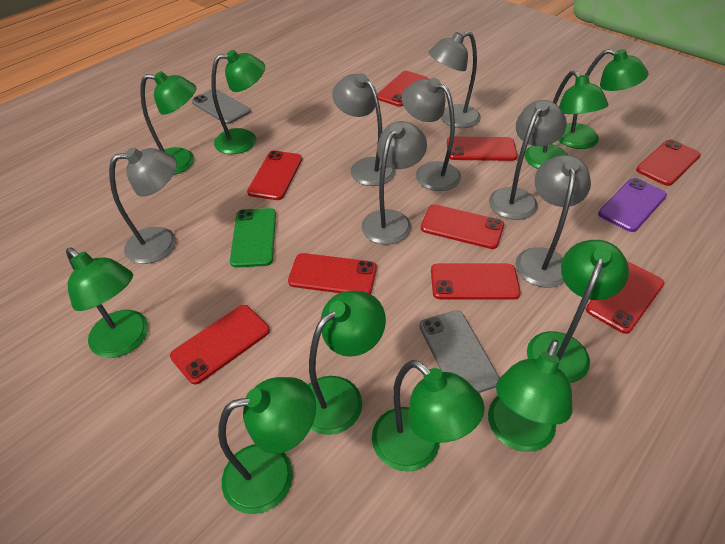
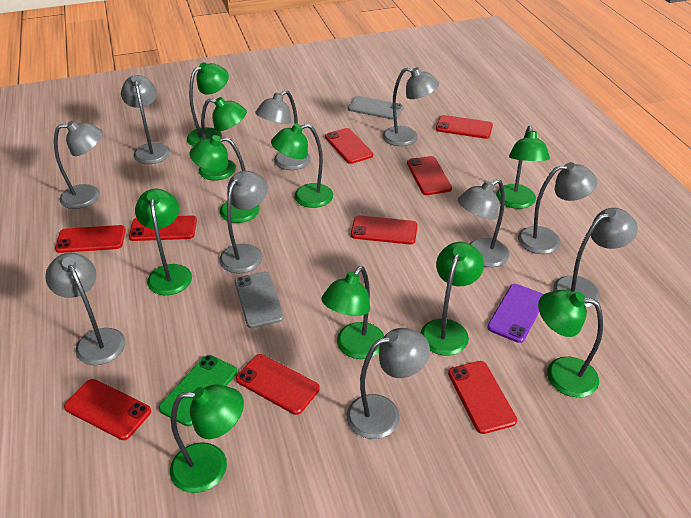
grey lamp: [109,147,177,264] [332,73,395,186] [361,121,427,245] [402,78,461,191] [428,31,481,128] [489,100,567,220] [516,155,591,288] = 7 -> [45,253,125,365] [54,121,103,209] [121,75,170,164] [219,171,268,273] [255,90,311,170] [346,328,430,439] [383,67,439,146] [458,179,509,267] [518,162,597,254] [553,208,638,308] = 10

